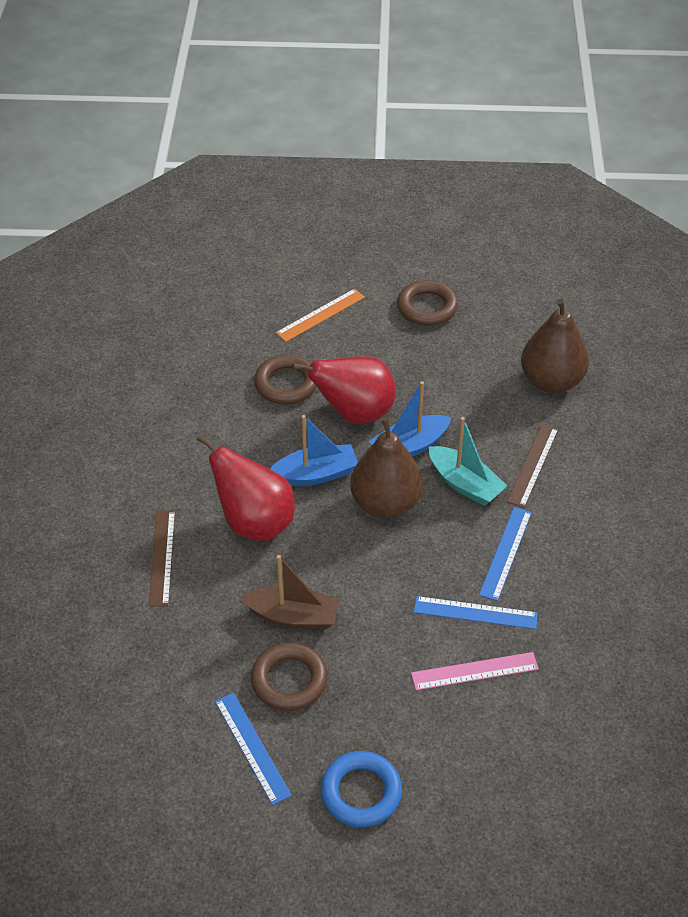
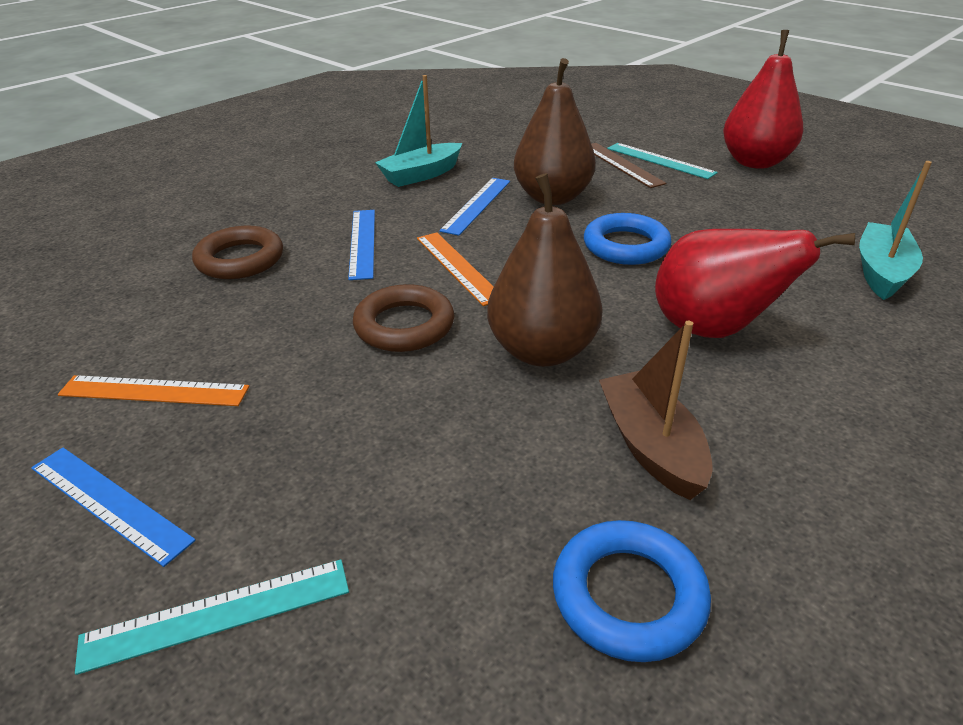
blue boat: [270,415,358,486] [369,381,451,457] = 2 -> none = 0
blue ring: [321,751,402,827] = 1 -> [553,520,711,662] [584,213,672,265] = 2
brown ring: [251,642,328,711] [254,355,317,405] [397,280,458,326] = 3 -> [192,226,283,279] [353,284,455,352] = 2
brown ruler: [149,511,175,607] [507,424,559,508] = 2 -> [591,143,666,188] = 1
orange ruler: [276,289,365,342] = 1 -> [58,375,249,406] [417,232,494,306] = 2
pink ruler: [411,652,539,690] = 1 -> none = 0
turquoise boat: [429,417,507,506] = 1 -> [375,75,462,187] [859,161,932,300] = 2
turquoise ruler: none = 0 -> [75,559,349,675] [607,143,718,179] = 2

